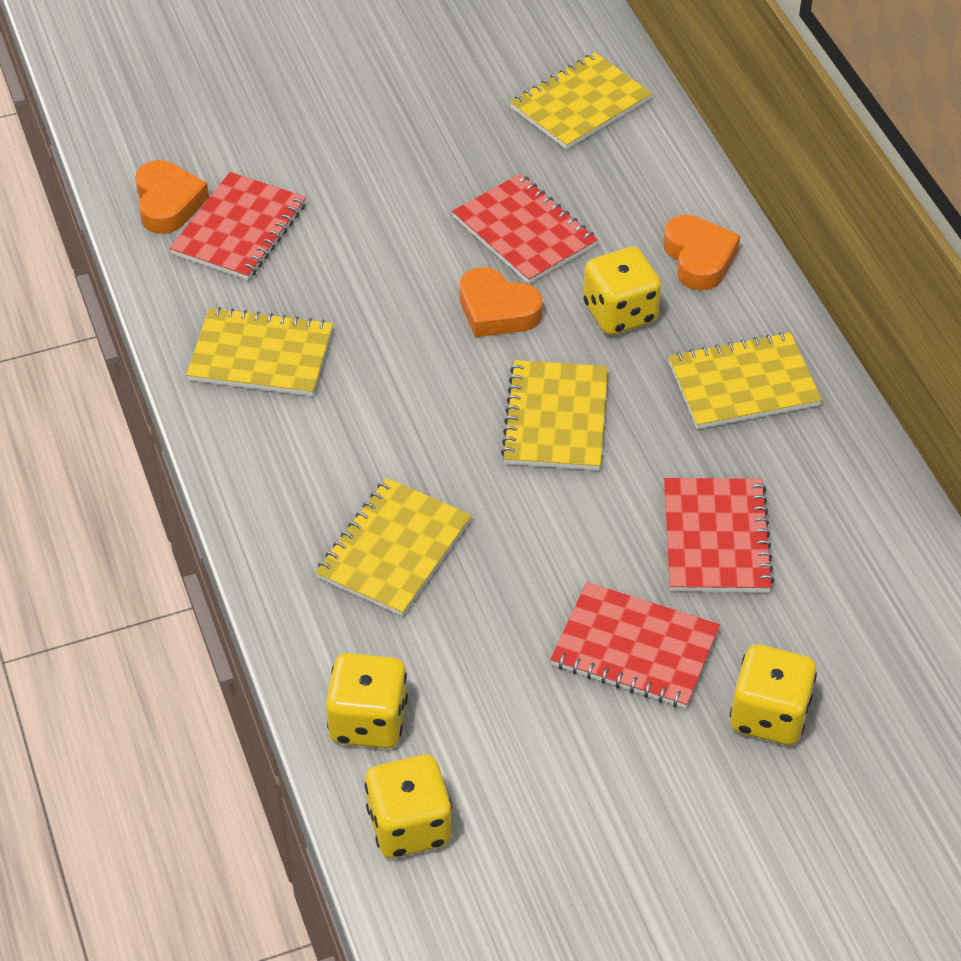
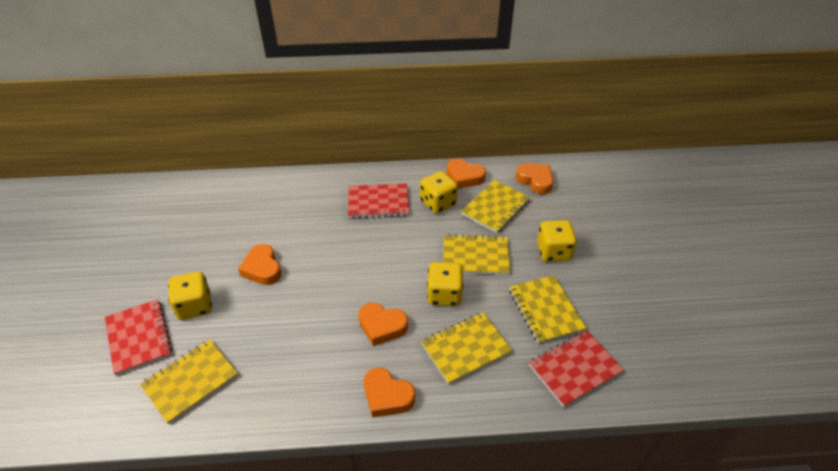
orange heart: [135,160,209,234] [459,267,543,337] [663,215,740,290] = 3 -> [238,244,281,285] [358,303,408,346] [364,368,415,418] [447,158,486,189] [516,163,553,194] = 5
red notebook: [170,172,306,280] [452,174,598,284] [550,582,720,709] [664,478,774,592] = 4 -> [105,299,172,376] [348,183,409,219] [529,331,624,407] = 3

